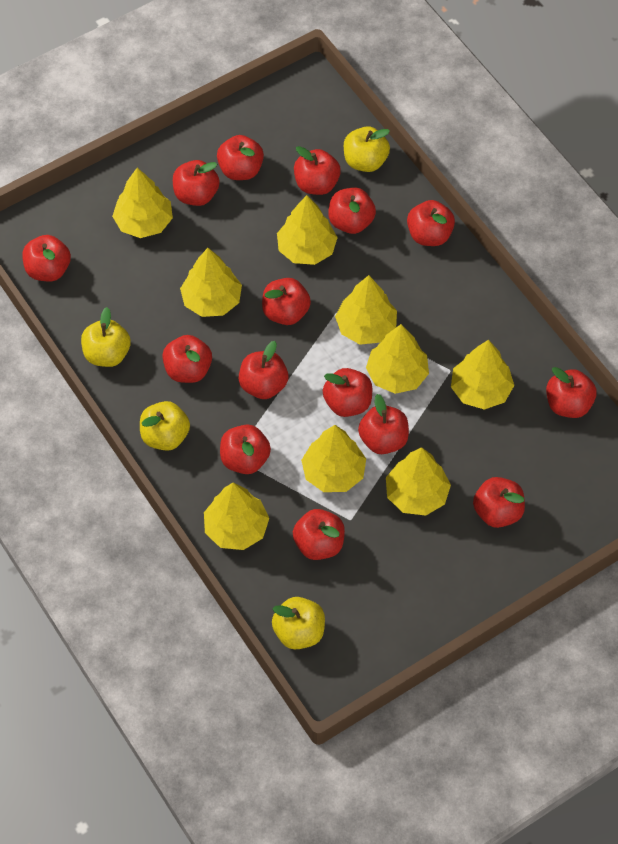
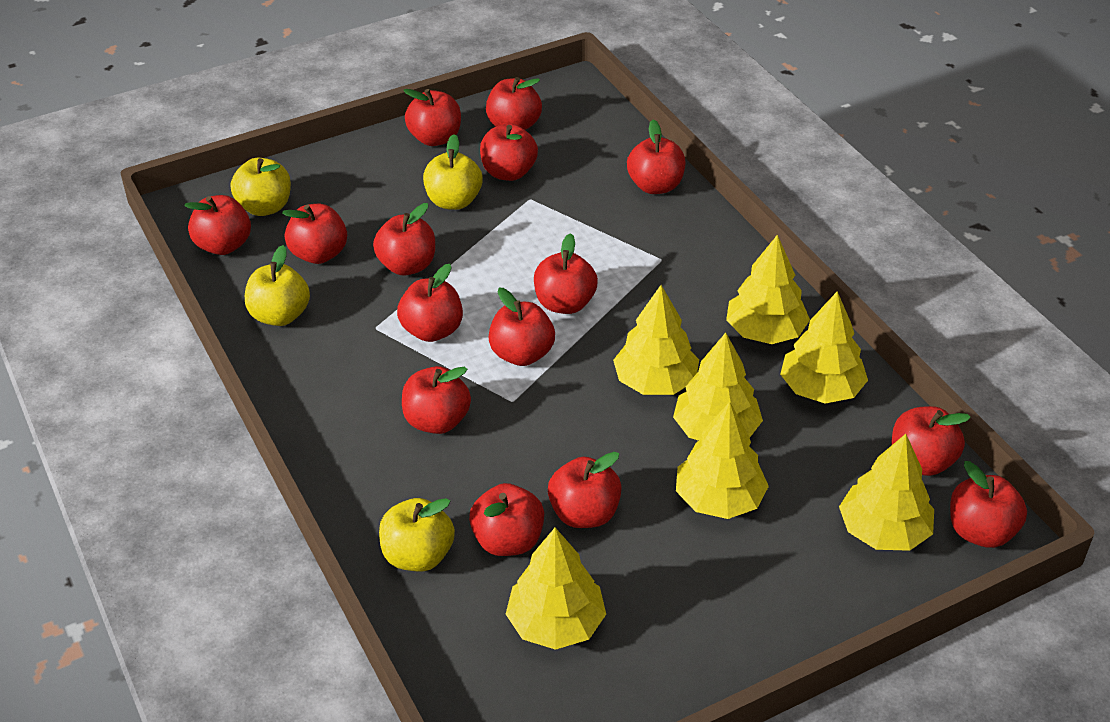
yellow tree: [112,168,173,238] [180,248,242,317] [204,483,269,550] [277,195,338,265] [301,425,366,492] [335,275,397,345] [366,324,429,394] [386,447,451,516] [451,340,514,410] = 9 -> [506,528,606,650] [613,285,699,395] [673,333,763,441] [676,402,769,519] [726,235,810,344] [780,291,868,404] [839,434,934,551] = 7

